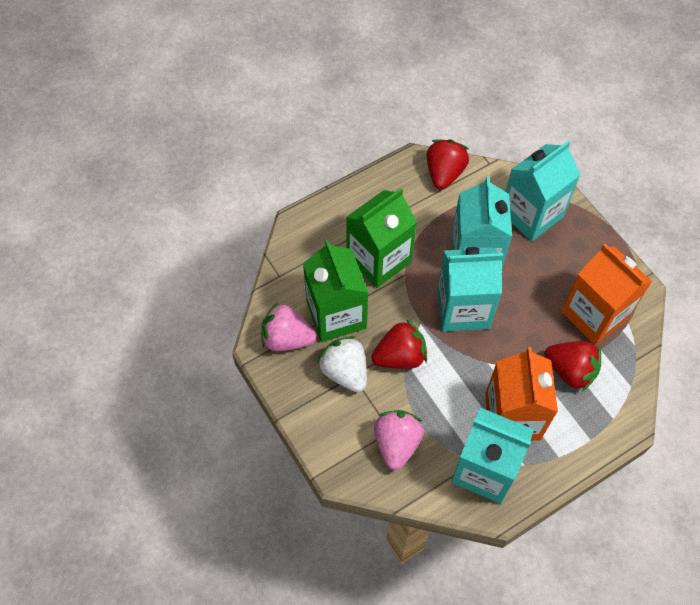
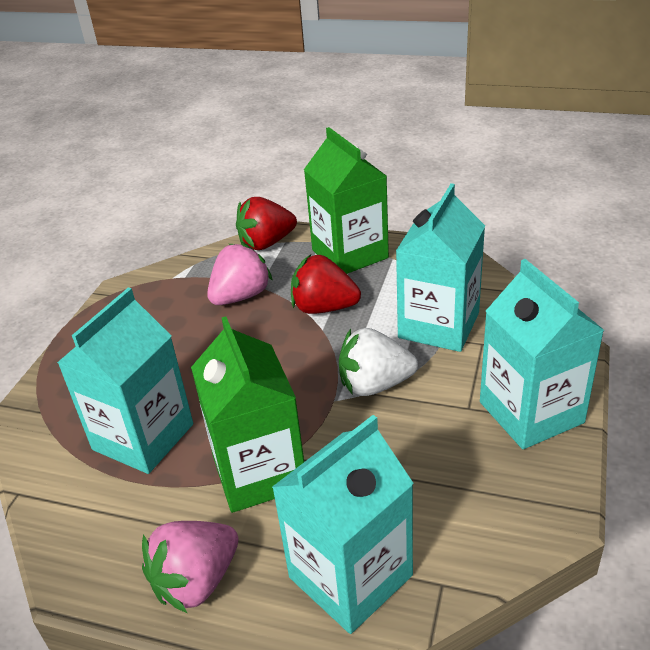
orange carton: [485,347,558,441] [561,244,652,345] = 2 -> none = 0
red strawberry: [371,319,427,369] [427,139,469,190] [545,341,601,391] = 3 -> [236,197,297,250] [291,254,361,314] = 2

